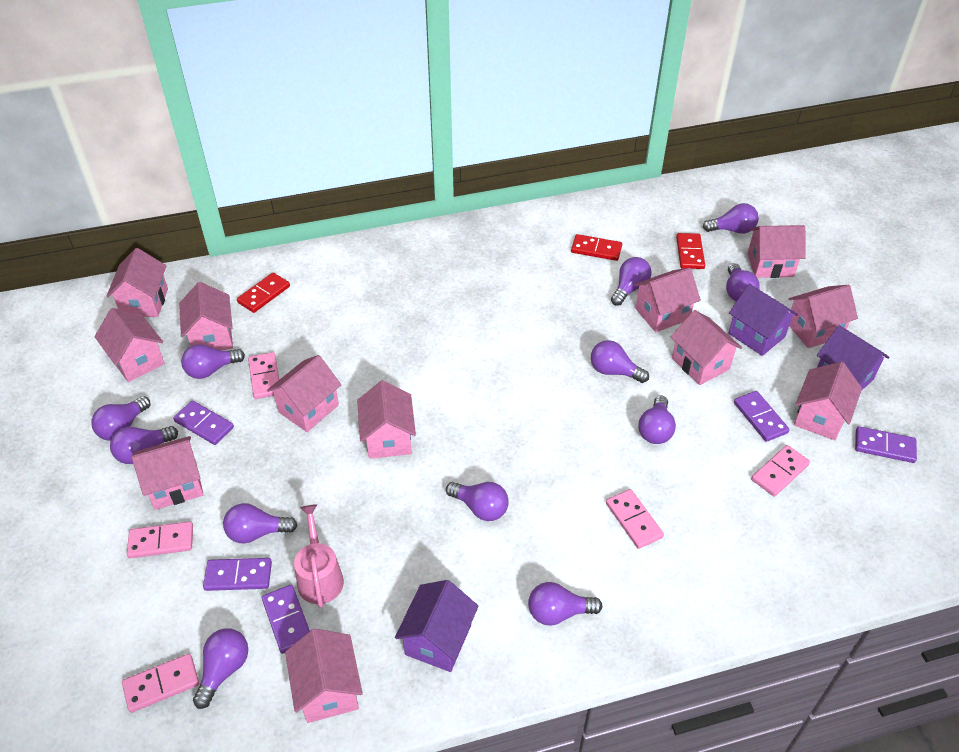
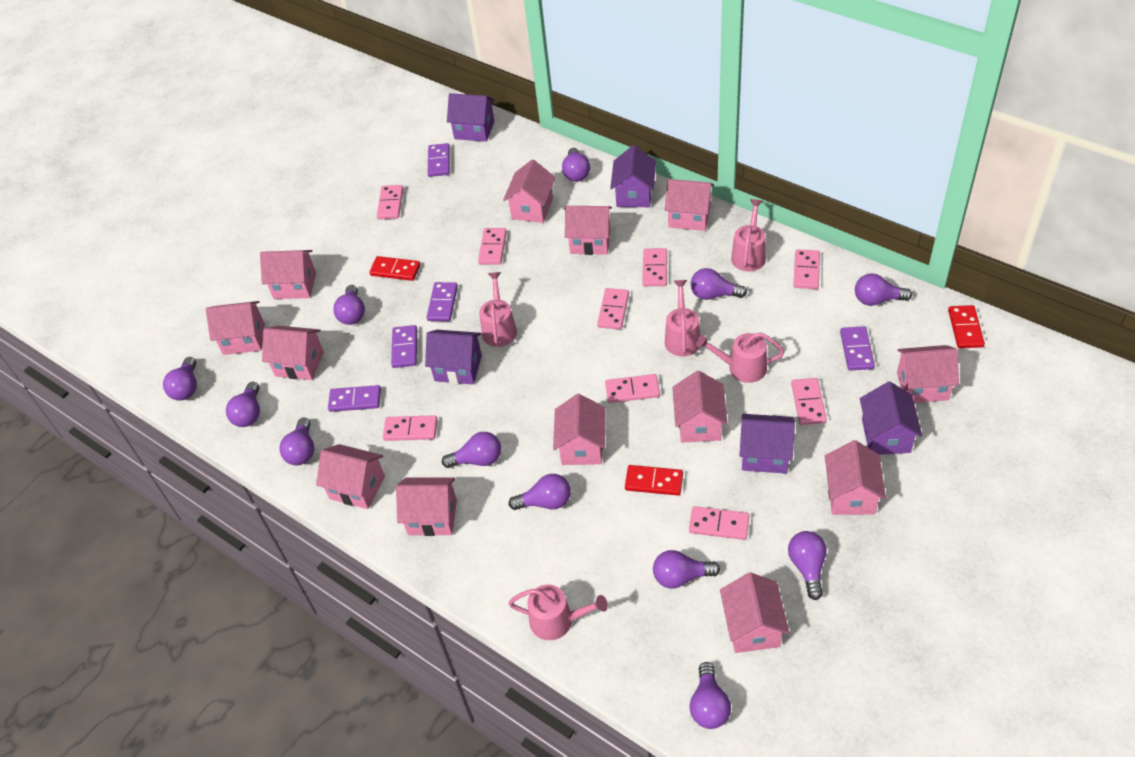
pink domino: [122,654,199,713] [127,521,193,558] [248,352,279,399] [606,489,664,549] [751,445,810,497] = 5 -> [377,185,403,220] [383,415,438,441] [478,228,507,264] [597,288,629,329] [605,374,660,403] [642,248,667,286] [689,506,749,540] [791,378,827,425] [793,249,820,289] = 9
pink house: [94,308,165,382] [106,248,168,317] [131,436,204,510] [179,282,233,350] [267,355,341,432] [285,629,363,723] [357,380,416,459] [634,268,701,332] [671,310,742,385] [747,225,805,278] [789,285,858,348] [794,362,862,440] = 12 -> [206,301,265,355] [260,250,316,299] [262,326,324,380] [316,444,385,509] [396,477,457,536] [503,159,556,223] [553,394,606,465] [565,206,612,255] [665,179,714,231] [673,371,728,442] [720,572,790,653] [825,440,886,515] [897,345,959,403] = 13
pink watering can: [294,504,344,608] = 1 -> [479,272,517,347] [508,585,608,640] [665,280,700,357] [696,332,785,383] [731,199,766,271] = 5
purple house: [395,580,479,672] [728,284,798,356] [817,325,889,390] = 3 -> [425,330,482,384] [447,93,494,142] [610,145,656,207] [740,414,795,474] [860,382,922,455] = 5

